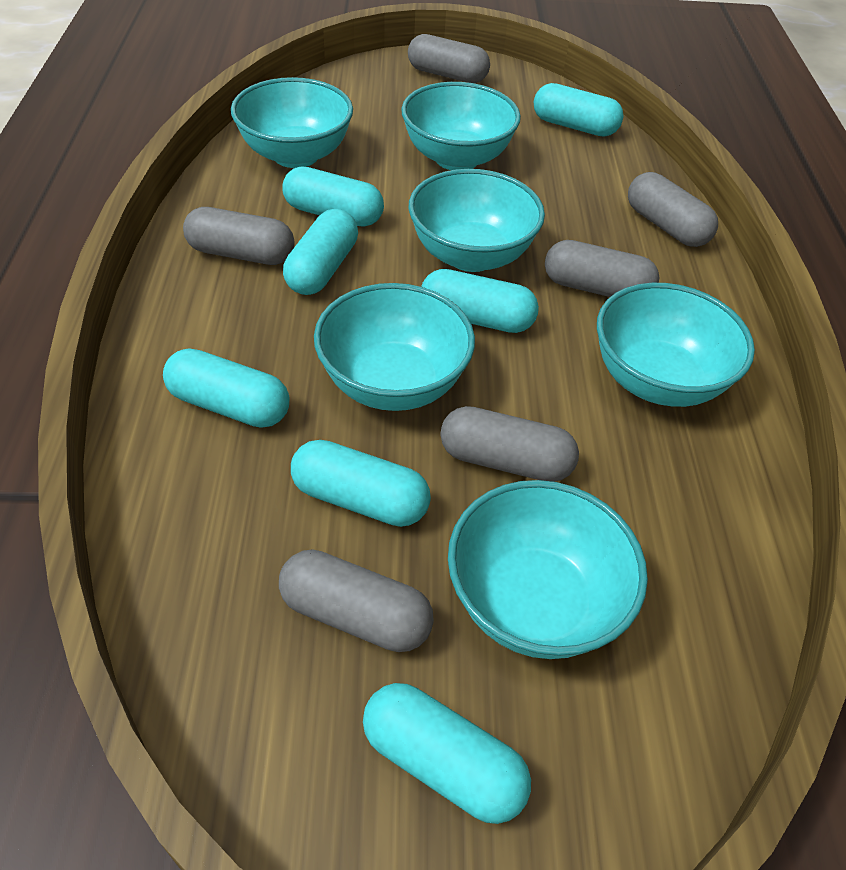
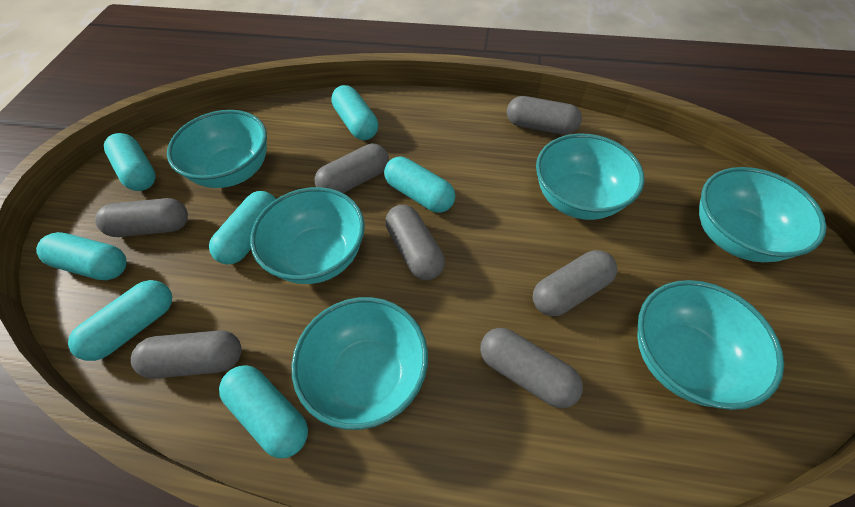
grey capsule: [183,207,295,265] [279,549,434,652] [408,34,490,83] [440,406,579,482] [545,240,659,297] [628,172,718,247] = 6 -> [95,198,188,237] [131,330,242,379] [315,144,389,193] [385,205,445,280] [480,328,583,408] [507,96,582,135] [533,250,617,316] = 7

